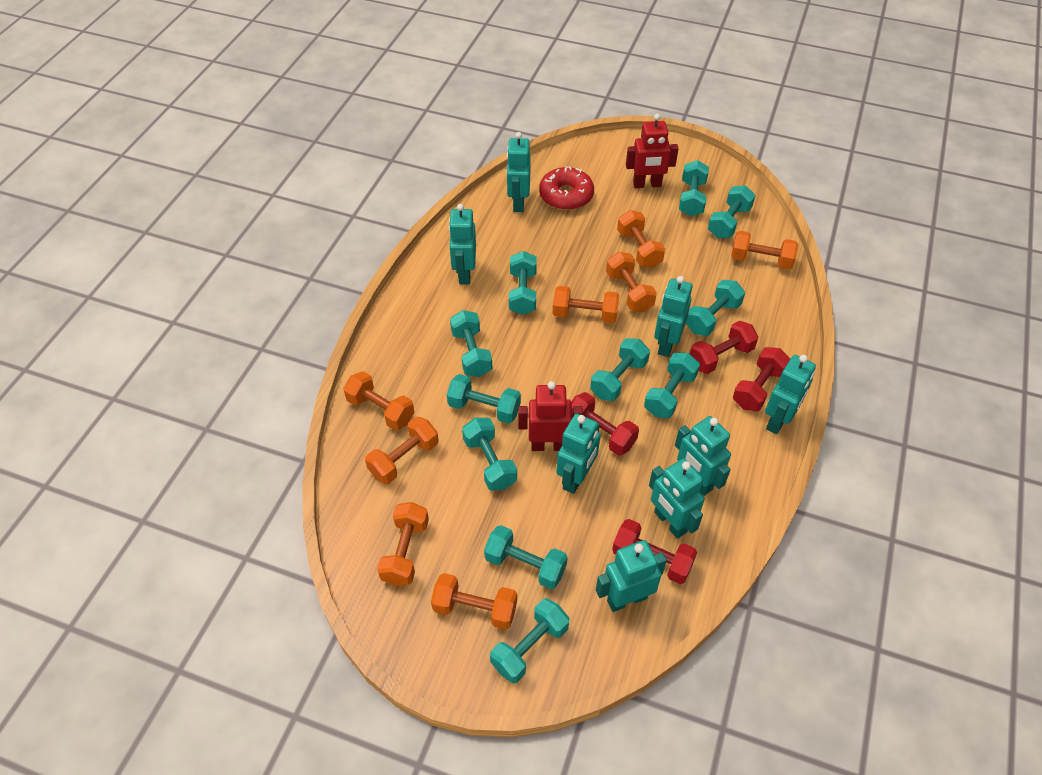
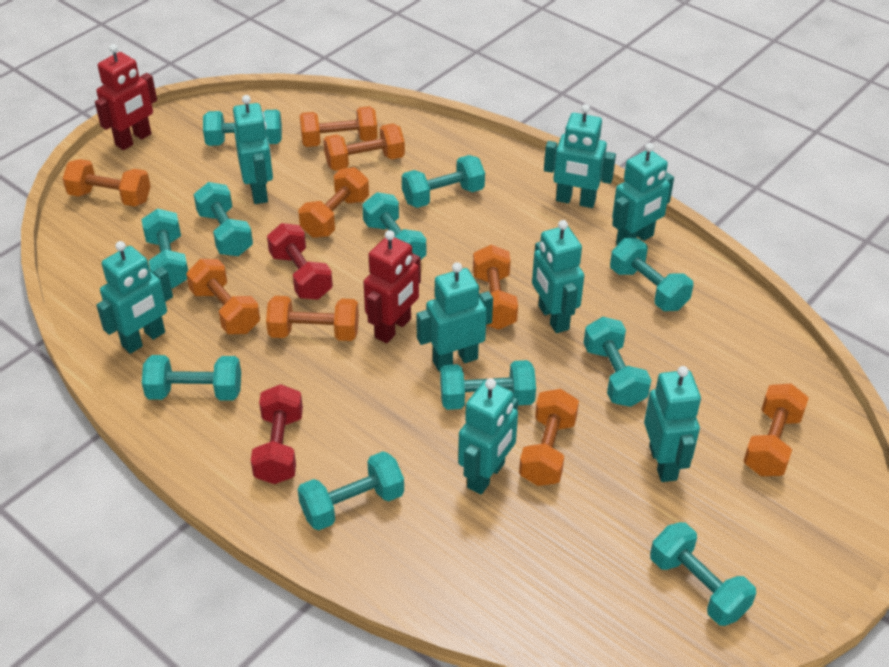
orange dumbbell: [343,371,415,430] [365,417,439,484] [377,502,429,586] [431,573,517,630] [553,286,620,323] [606,252,657,312] [617,210,665,268] [731,231,798,270] = 8 -> [63,159,151,207] [186,259,260,334] [266,296,359,341] [298,167,369,238] [300,106,378,147] [323,123,405,171] [473,245,518,330] [519,389,579,486] [743,384,808,476] = 9
red donut: [539,167,594,210] = 1 -> none = 0
red dumbbell: [571,392,639,456] [612,519,697,584] [690,321,758,374] [733,347,790,411] = 4 -> [251,384,303,484] [267,223,333,300] = 2

